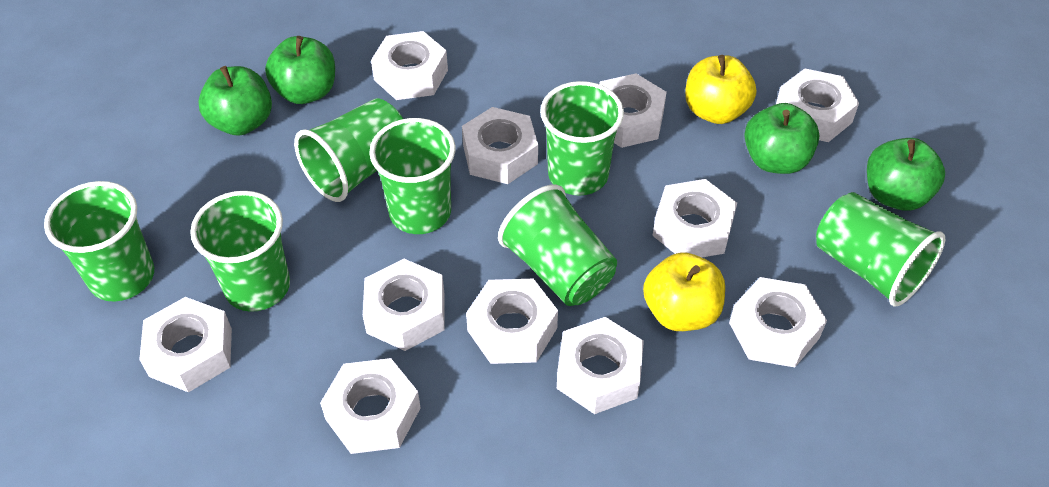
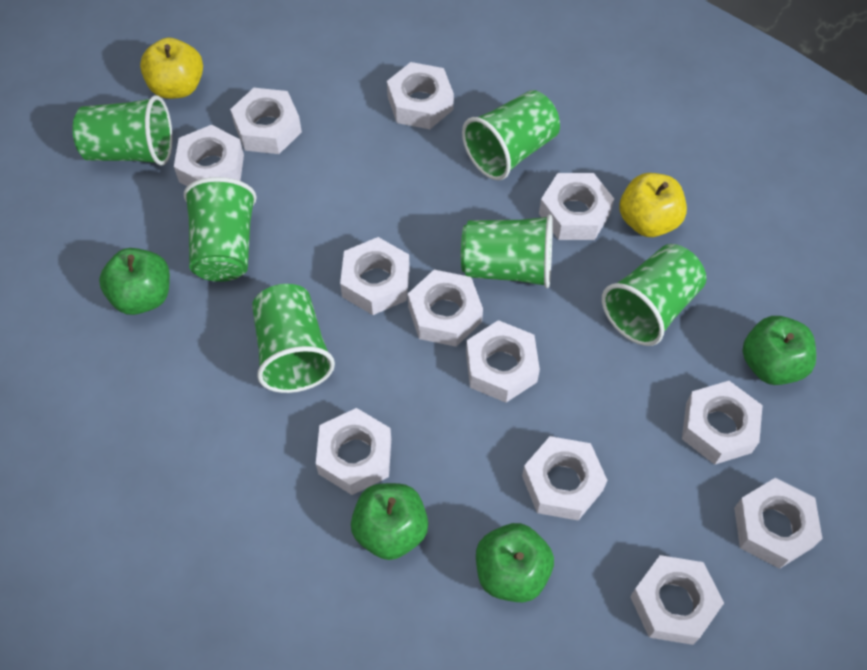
green cup: [44,181,154,302] [190,191,290,312] [294,98,403,202] [369,118,456,234] [498,185,617,306] [540,81,624,196] [816,192,945,307] = 7 -> [73,95,172,166] [184,177,257,282] [252,284,335,393] [461,214,553,288] [462,90,560,181] [602,244,707,346] = 6
white nut: [139,297,232,392] [320,358,421,454] [363,259,445,351] [371,31,448,100] [462,107,538,184] [466,279,558,364] [557,317,644,414] [599,74,667,148] [652,179,737,257] [729,277,827,367] [776,69,859,142] = 11 -> [174,125,244,186] [230,88,302,154] [316,408,391,495] [340,237,410,315] [387,62,454,129] [408,270,483,347] [466,320,540,403] [522,436,607,521] [539,173,614,240] [630,555,724,645] [682,381,763,465] [734,478,822,569] = 12

